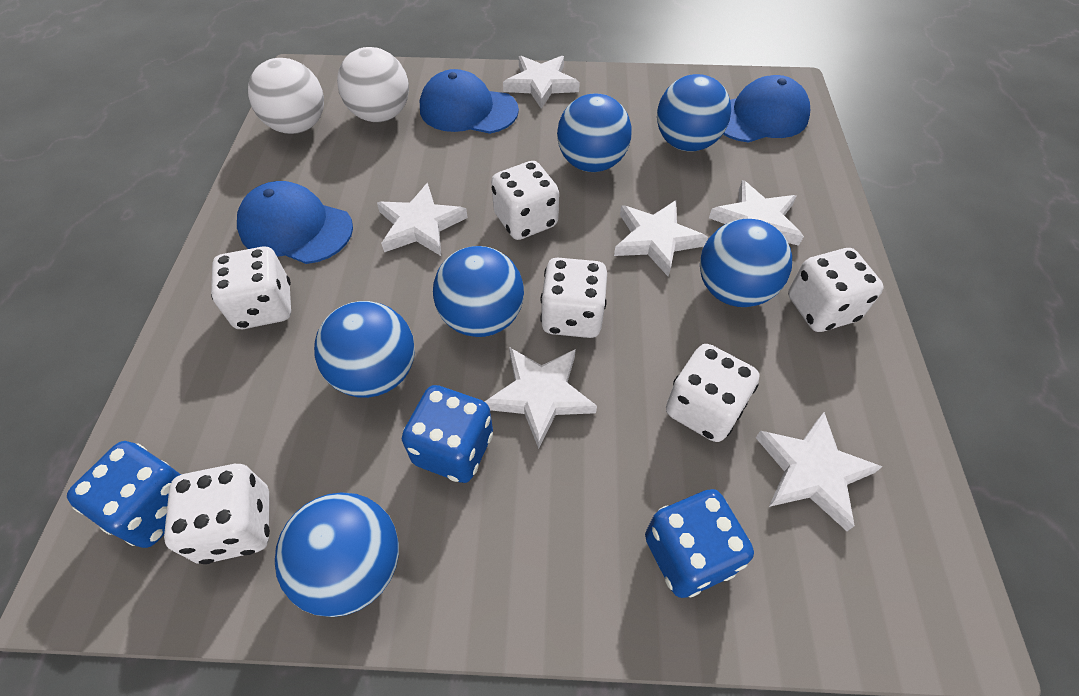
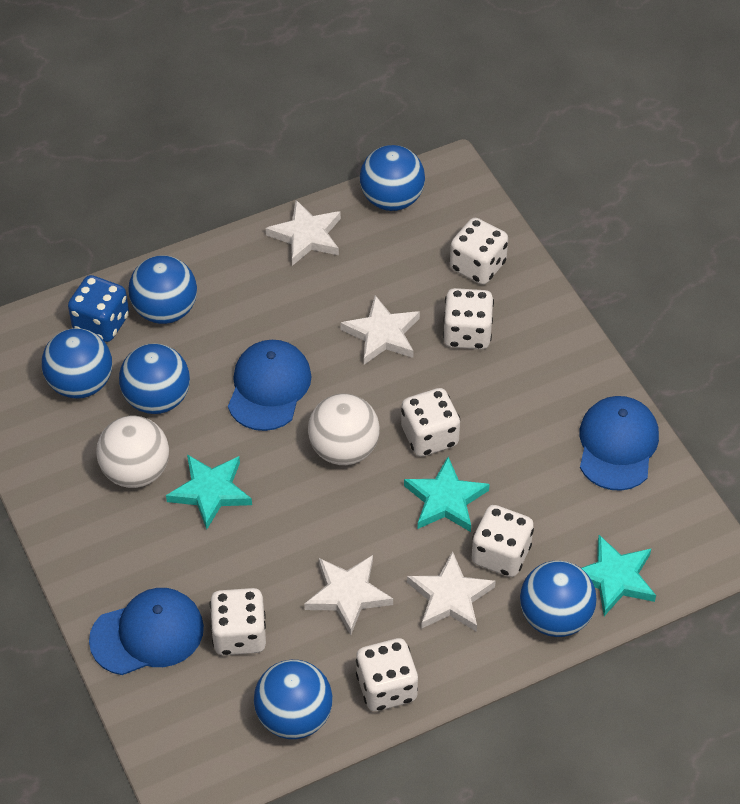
blue dice: [67,441,181,548] [402,385,493,483] [645,489,754,598] = 3 -> [68,275,129,342] = 1
turquoise star: none = 0 -> [166,454,252,529] [404,457,490,532] [582,535,656,616] = 3
white star: [377,183,468,256] [484,347,597,449] [503,56,580,109] [614,200,708,277] [709,180,804,246] [756,412,883,531] = 6 -> [266,200,341,266] [304,555,393,635] [340,295,420,364] [407,551,496,632] = 4

